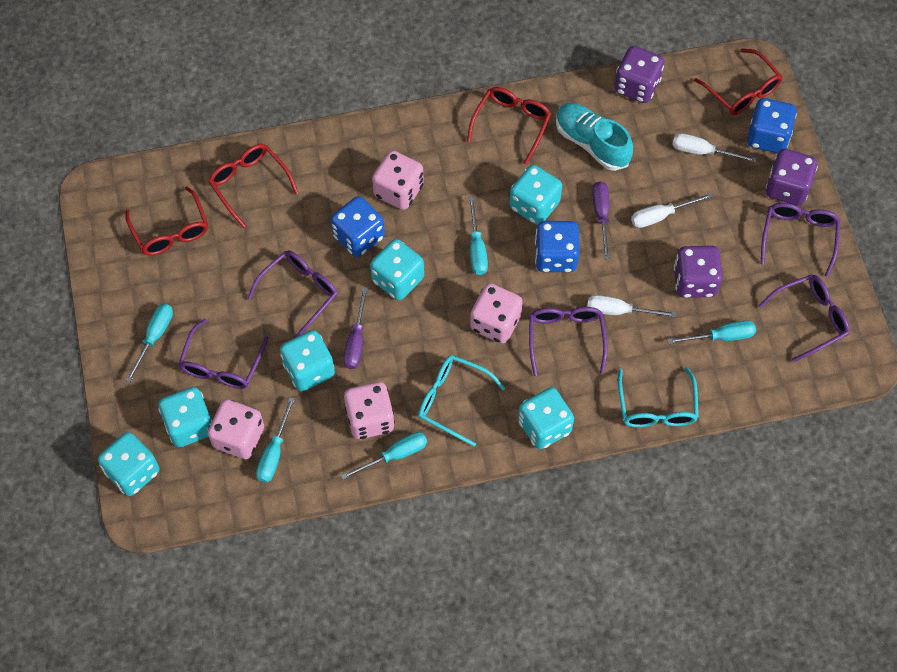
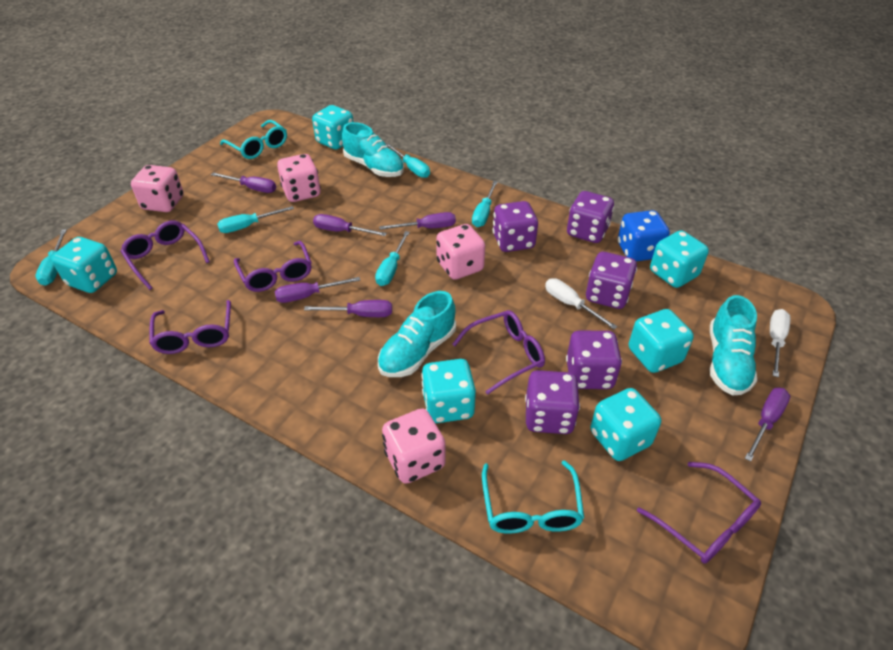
blue dice: [331,196,385,257] [535,221,580,272] [747,98,797,153] = 3 -> [618,210,670,261] = 1
purple dice: [614,46,664,103] [674,246,723,298] [766,149,818,206] = 3 -> [492,201,538,252] [525,370,580,434] [566,331,622,389] [567,191,614,243] [586,252,637,309] = 5
purple screwdriver: [343,287,368,369] [592,182,610,260] = 2 -> [211,172,276,193] [275,277,360,303] [304,300,392,317] [313,214,387,236] [379,212,456,230] [745,388,790,462] = 6
red glasses: [125,186,208,256] [208,144,298,228] [467,87,551,165] [694,48,783,115] = 4 -> none = 0
turquoise shoe: [556,103,633,171] = 1 -> [342,122,404,177] [378,291,456,377] [710,295,757,396] = 3
white screwdriver: [587,295,676,317] [631,193,712,228] [672,133,757,162] = 3 -> [545,278,617,329] [770,309,791,377] = 2

